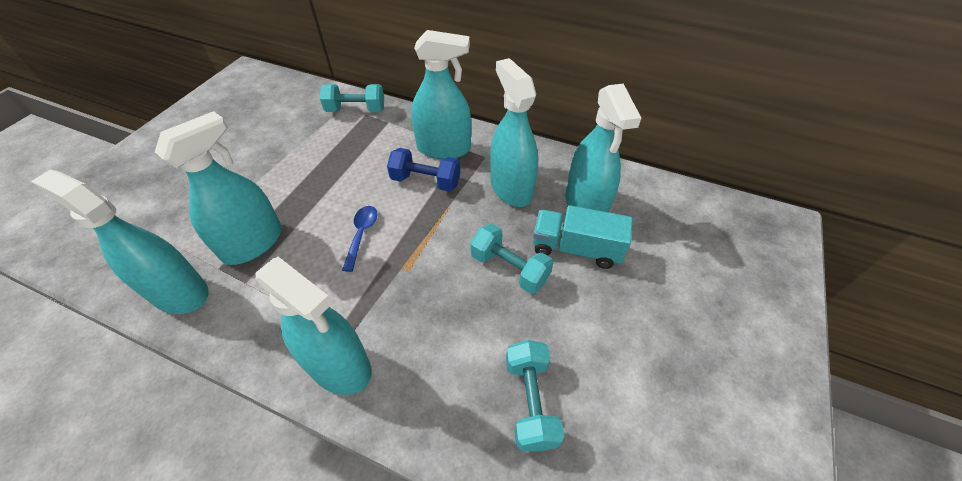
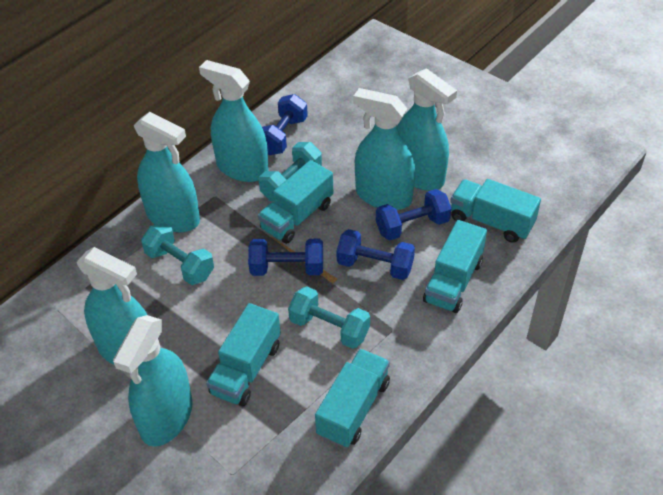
blue dumbbell: [387,148,460,192] = 1 -> [248,239,323,276] [262,94,308,155] [336,229,415,280] [376,189,452,240] = 4
blue spoon: [342,206,377,272] = 1 -> none = 0
turquoise truck: [533,205,633,269] = 1 -> [206,303,281,406] [258,160,333,244] [315,349,390,448] [423,220,487,313] [450,179,541,243] = 5

